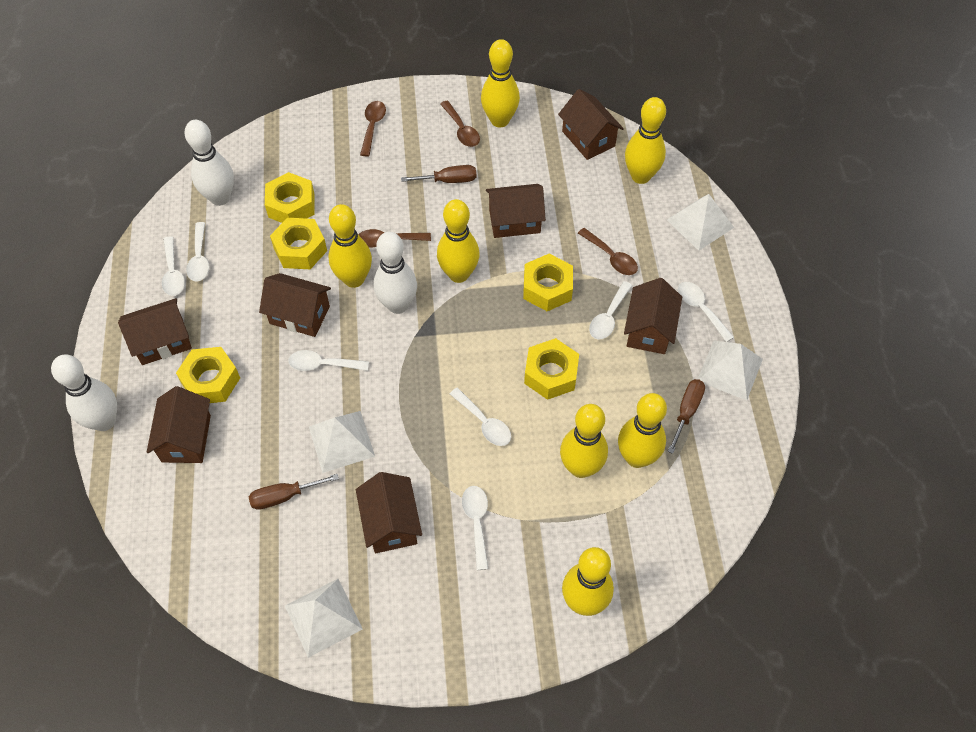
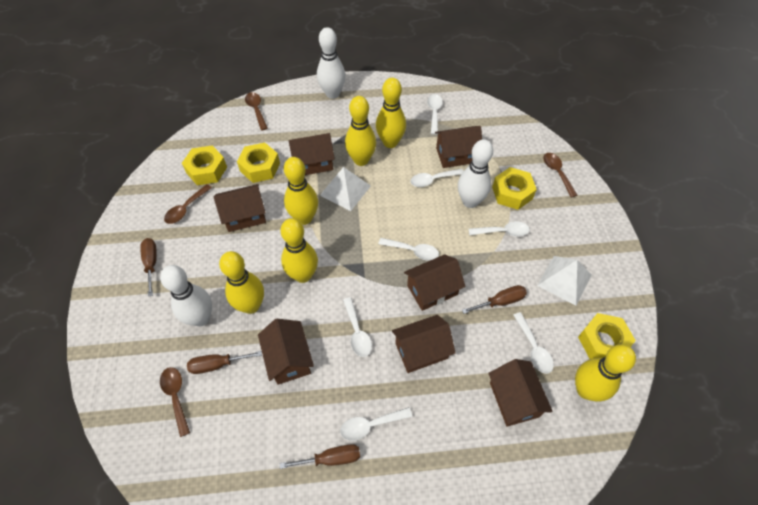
brown screwdriver: [249,474,339,510] [401,165,476,183] [667,379,705,454] = 3 -> [140,238,157,297] [187,351,262,374] [280,444,360,469] [462,285,527,314] = 4
white pyramid: [285,579,363,658] [309,411,375,473] [667,194,734,251] [698,341,763,400] = 4 -> [320,167,371,211] [537,256,592,306] = 2
yellow bowling pin: [328,204,372,288] [437,199,480,283] [481,39,520,127] [560,404,608,478] [562,547,614,616] [618,393,667,468] [625,97,666,184] = 7 -> [219,251,264,314] [280,218,318,283] [284,157,318,225] [345,96,376,166] [376,78,406,148] [575,344,636,402] = 6
yellow nut: [176,347,240,403] [265,172,314,223] [270,218,327,269] [523,254,573,311] [524,338,579,400] = 5 -> [182,146,227,185] [237,143,280,183] [492,167,537,210] [578,313,636,359] = 4

